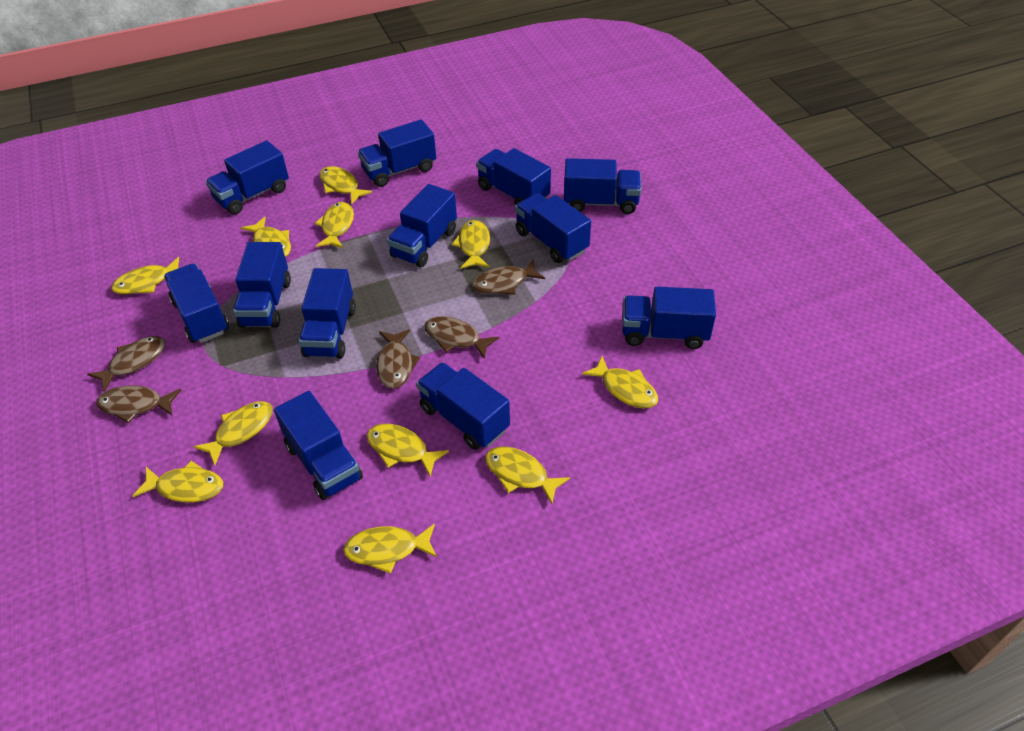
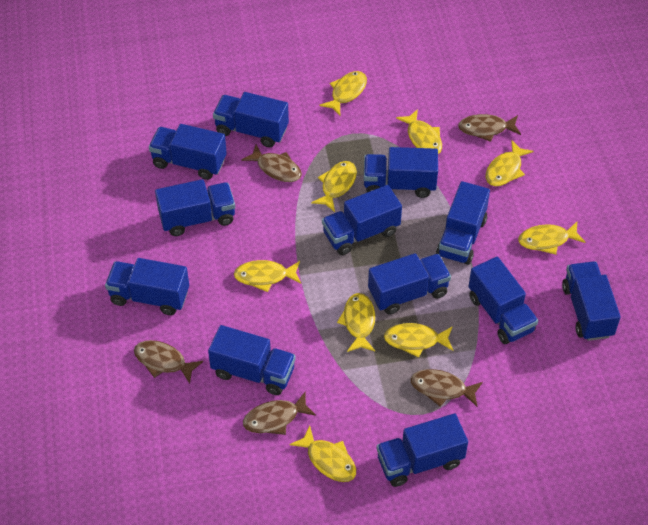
yellow fish: [111,257,179,294] [133,461,223,503] [193,401,273,465] [241,217,291,257] [315,202,354,248] [319,166,373,204] [343,524,437,574] [367,424,449,477] [452,220,490,269] [485,447,570,504] [582,356,658,409] = 11 -> [234,260,301,292] [290,426,356,482] [311,161,357,212] [320,71,367,115] [337,293,375,352] [384,323,453,358] [396,109,442,154] [486,140,534,186] [518,222,585,255] = 9

